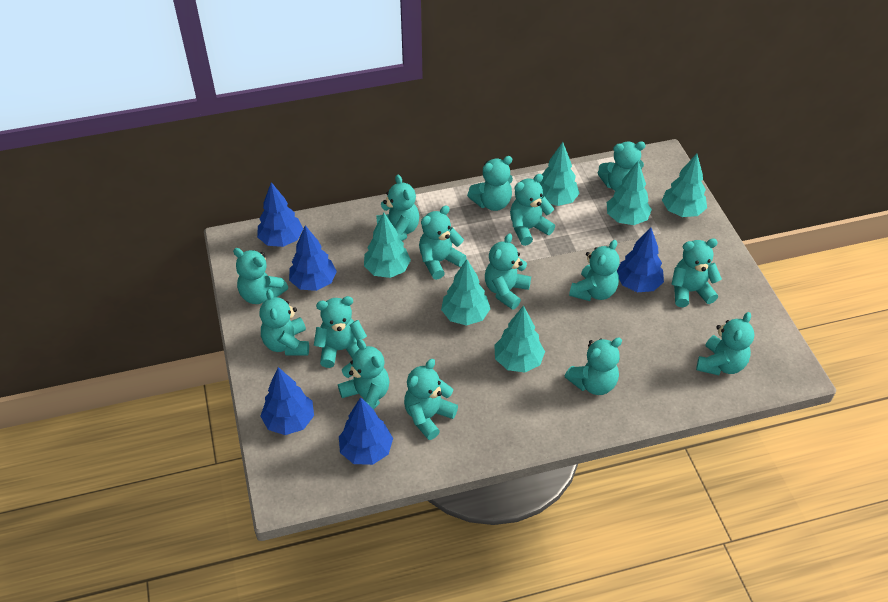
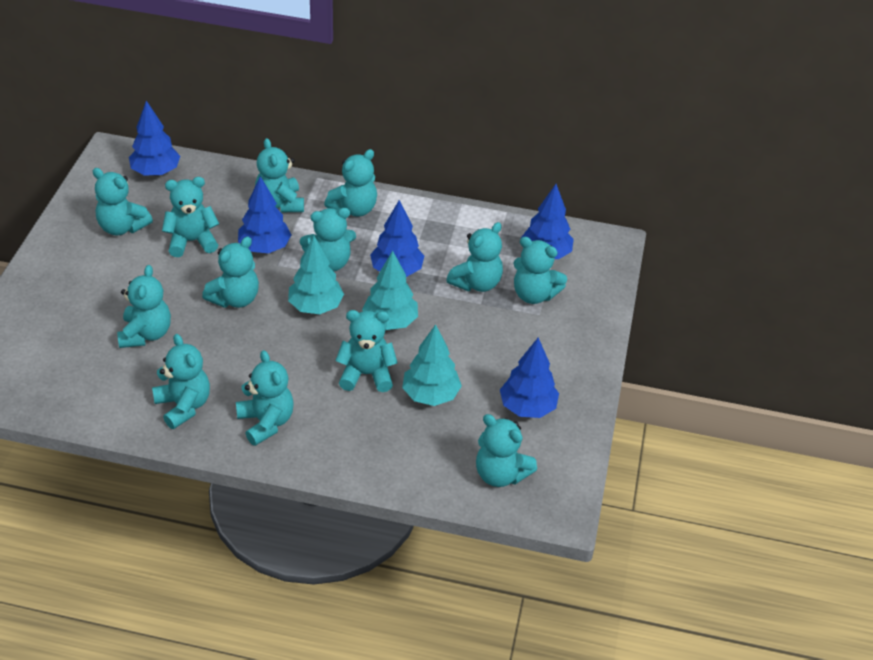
turquoise teddy bear: [233,248,288,304] [260,289,309,356] [314,296,367,368] [338,339,389,409] [376,175,419,241] [404,359,458,440] [419,205,467,280] [467,156,513,211] [485,233,531,310] [510,174,555,246] [565,338,622,395] [569,240,620,301] [598,141,646,191] [671,239,722,307] [696,312,754,375] = 15 -> [93,168,153,235] [117,265,171,348] [152,334,210,429] [162,177,219,257] [202,237,259,308] [236,350,294,446] [255,138,304,212] [300,208,356,271] [324,149,377,217] [335,310,397,392] [446,222,503,292] [476,414,537,487] [514,237,567,304] = 13
turquoise tree: [364,213,411,278] [441,259,490,326] [494,305,545,373] [540,142,580,206] [607,161,652,225] [662,154,707,217] = 6 -> [288,236,344,314] [362,251,418,330] [402,324,462,406] = 3

